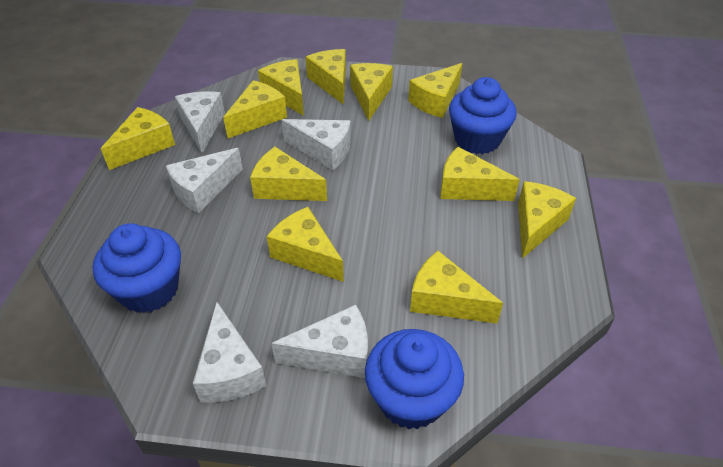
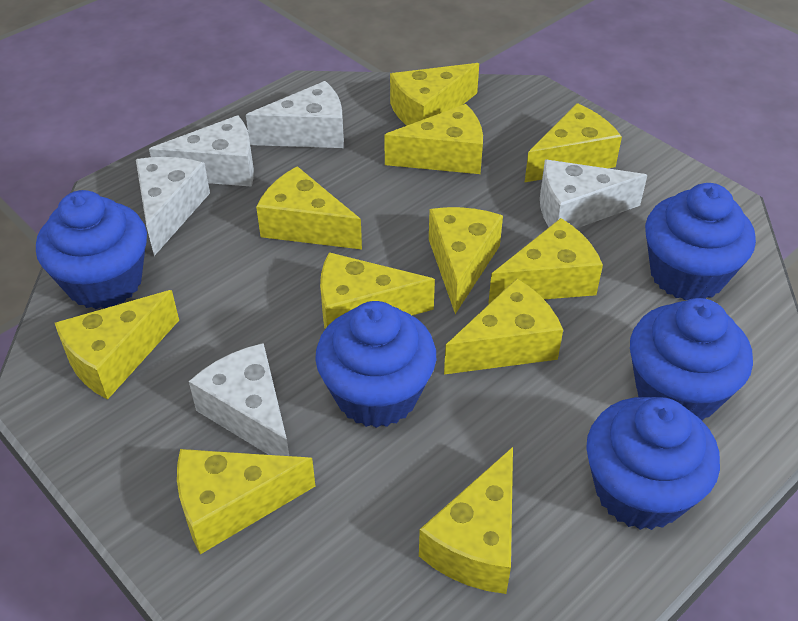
blue cupcake: [93,223,181,313] [365,329,464,429] [449,77,516,154] = 3 -> [36,190,147,309] [315,301,436,428] [586,397,720,530] [630,298,753,420] [645,183,756,301] = 5

